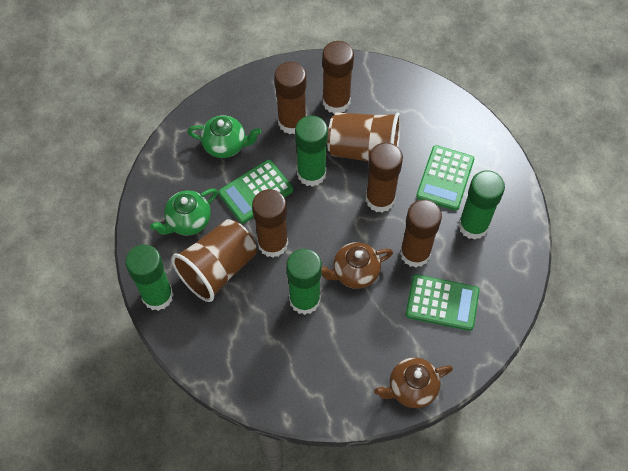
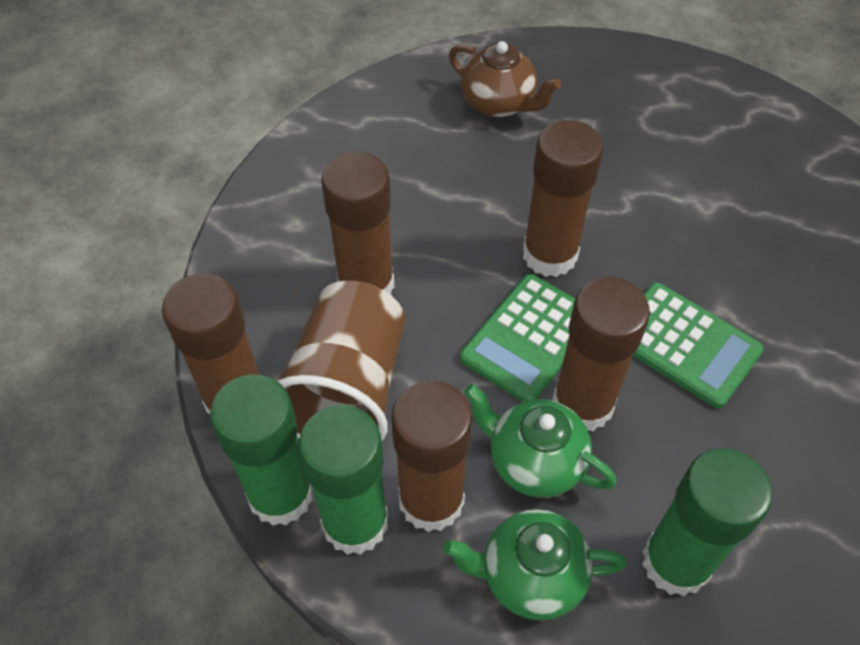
brown cup: [171,219,257,302] [327,112,401,161] = 2 -> [277,281,405,441] = 1
brown teapot: [322,242,393,289] [374,357,453,408] = 2 -> [449,41,561,118] = 1
green calculator: [218,160,293,223] [406,274,480,331] [416,145,474,211] = 3 -> [460,274,575,401] [633,283,764,408] = 2
green glue stick: [125,244,174,311] [286,249,322,315] [295,116,328,187] [458,170,505,240] = 4 -> [210,374,313,526] [298,405,388,555] [642,448,773,597] = 3

